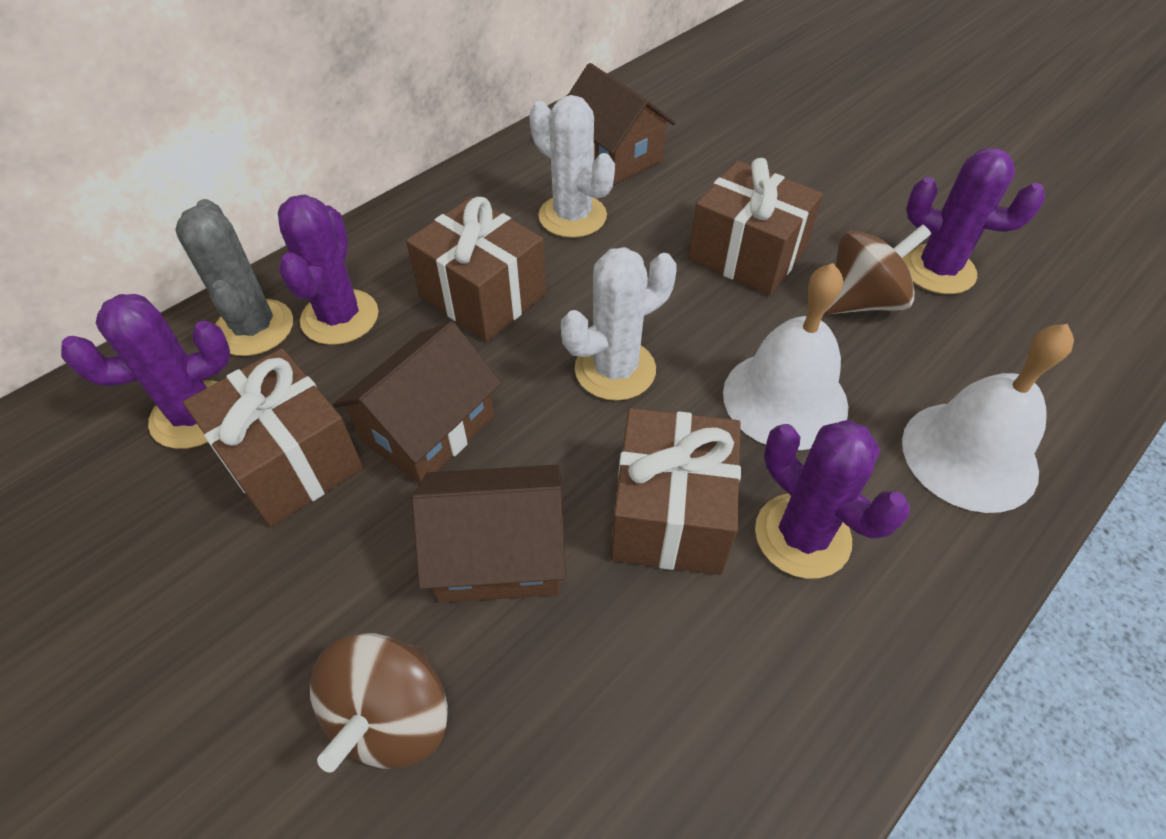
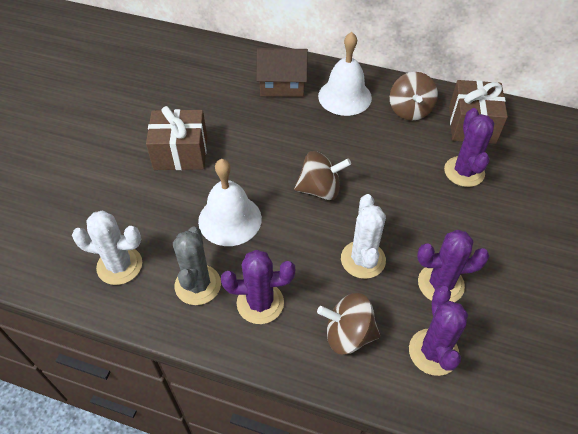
brown gift: [183,348,363,527] [406,197,546,341] [611,408,741,575] [688,158,823,295] = 4 -> [146,106,207,170] [449,80,508,144] = 2
brown house: [333,321,502,483] [412,465,566,603] [567,63,676,184] = 3 -> [256,48,308,97] = 1
brown spinning top: [310,633,448,772] [824,225,931,314] = 2 -> [294,151,351,200] [317,293,380,355] [390,72,438,121] = 3

